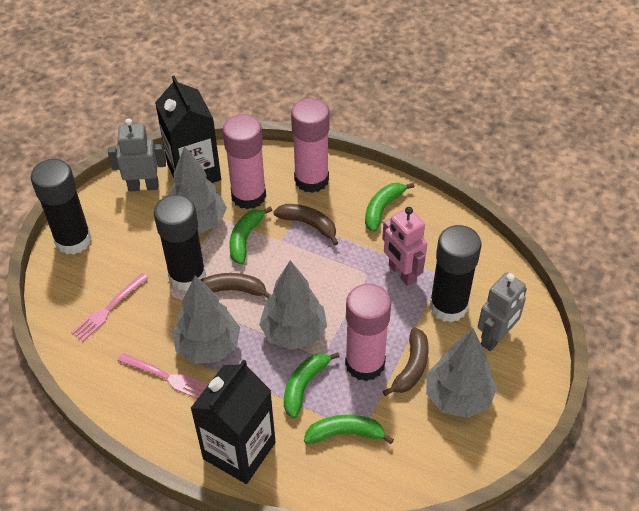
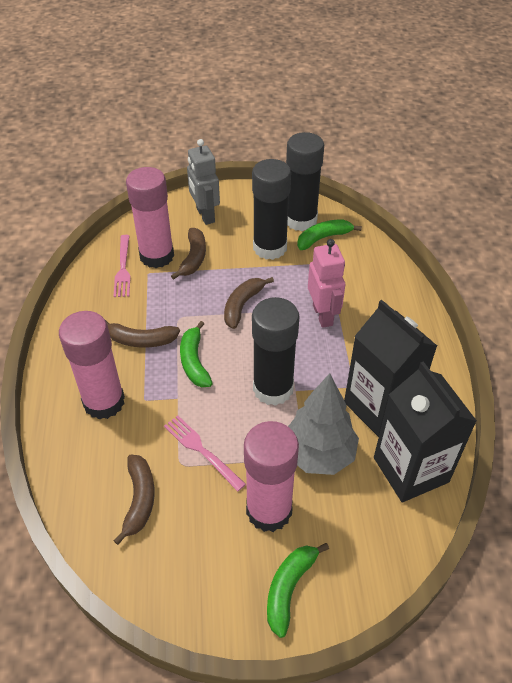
brown banana: [201,273,271,298] [273,204,338,245] [383,327,429,396] = 3 -> [106,321,180,347] [113,455,155,545] [171,228,206,280] [224,277,274,329] = 4
green banana: [229,207,272,265] [284,352,340,418] [304,415,394,444] [365,183,414,232] = 4 -> [180,321,213,387] [267,543,329,638] [297,219,362,250] = 3
grey robot: [108,118,166,191] [478,272,527,351] = 2 -> [187,139,220,225] = 1
grey tree: [168,146,227,234] [172,275,240,364] [259,260,327,350] [426,328,497,418] = 4 -> [288,373,359,475] = 1

